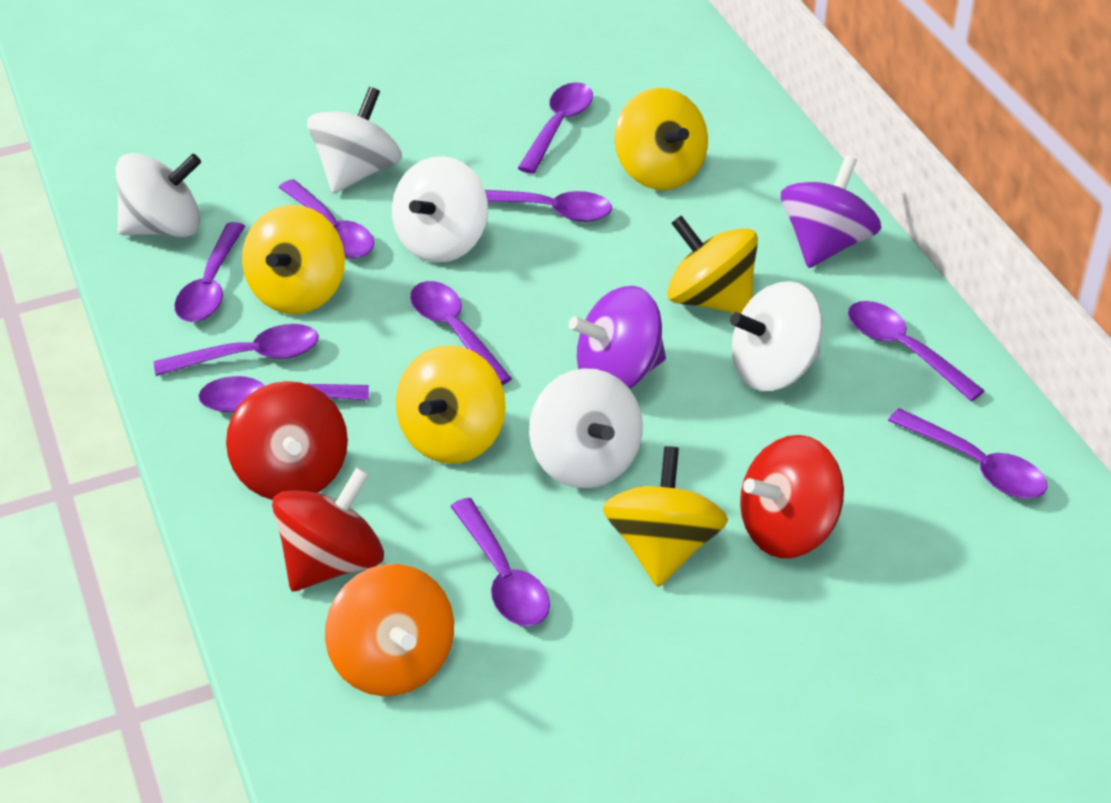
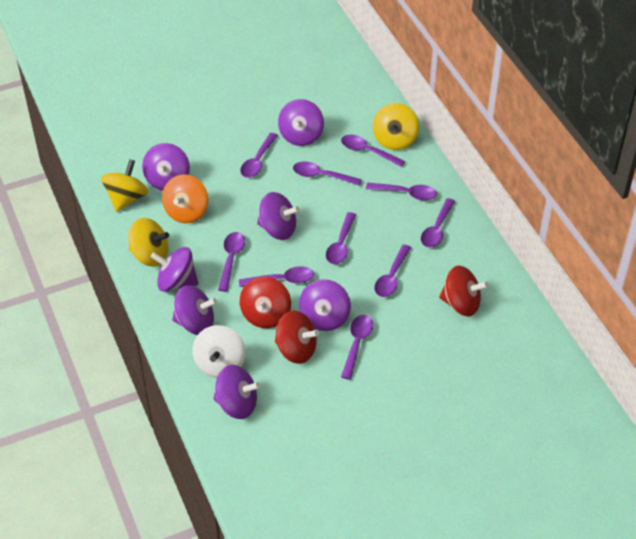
purple spinning top: [569,286,666,389] [781,155,881,268] = 2 -> [142,143,190,191] [150,247,198,292] [172,285,217,335] [213,365,260,419] [257,192,300,240] [278,99,324,146] [299,279,351,331] = 7
white spinning top: [116,153,201,237] [307,87,402,193] [392,156,488,263] [529,368,643,488] [730,281,823,391] = 5 -> [193,325,246,378] = 1
yellow spinning top: [242,205,345,314] [396,345,506,464] [603,446,728,587] [615,88,708,190] [667,215,758,314] = 5 -> [101,159,148,212] [128,218,169,267] [373,103,419,150] = 3

